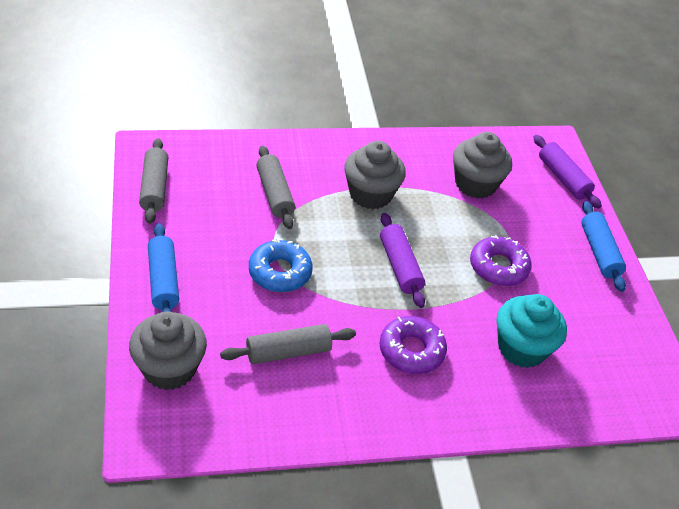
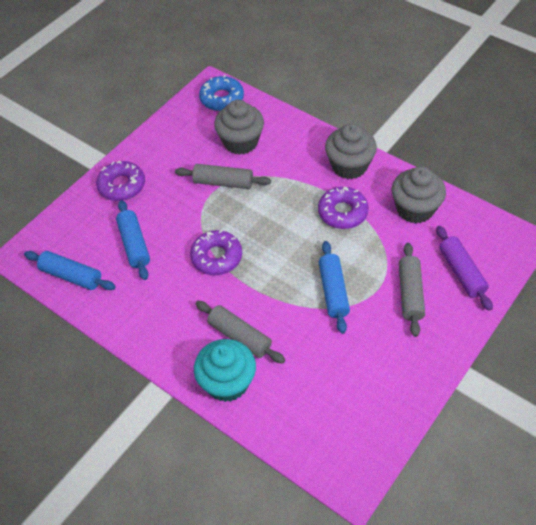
blue rolling pin: [148,223,179,312] [581,201,626,292] = 2 -> [24,251,116,290] [116,200,150,280] [319,241,350,334] = 3
purple donut: [380,316,447,374] [470,235,532,286] = 2 -> [96,160,145,201] [190,230,242,275] [318,187,369,229] = 3
purple rolling pin: [380,213,425,308] [533,135,602,209] = 2 -> [436,226,493,311] = 1

